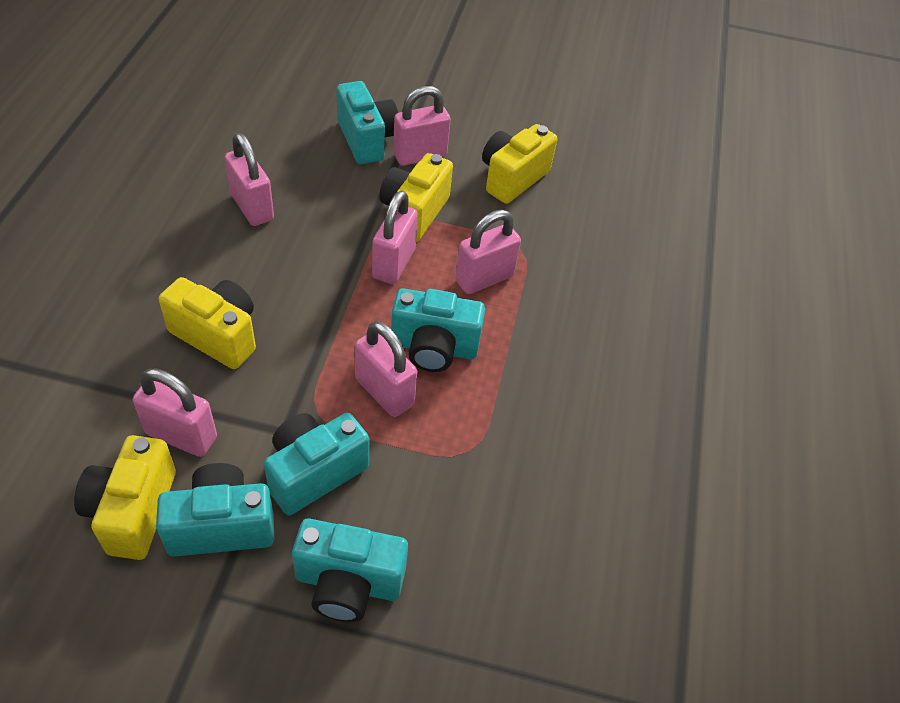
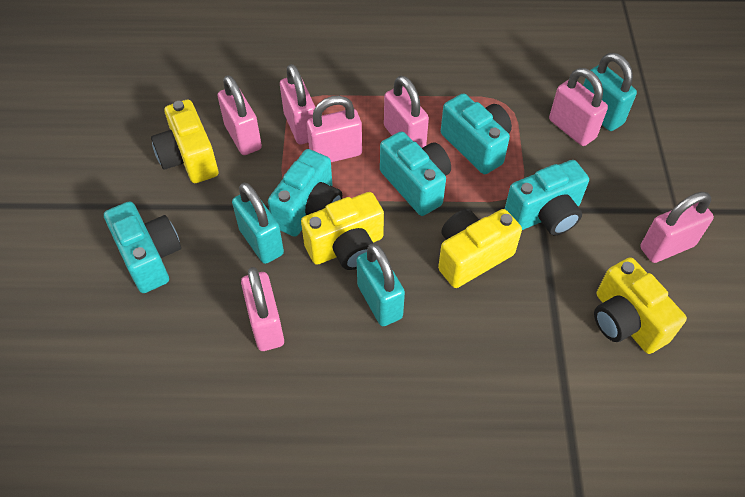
pink padlock: [133,369,217,457] [225,133,274,226] [355,321,417,417] [372,190,418,284] [393,86,451,166] [455,210,521,294] = 6 -> [218,75,262,155] [241,267,284,351] [280,64,316,145] [307,96,362,162] [384,76,429,148] [549,68,608,146] [640,192,714,263] = 7
turquoise padlock: none = 0 -> [232,183,284,264] [357,243,405,326] [583,53,637,131] = 3

